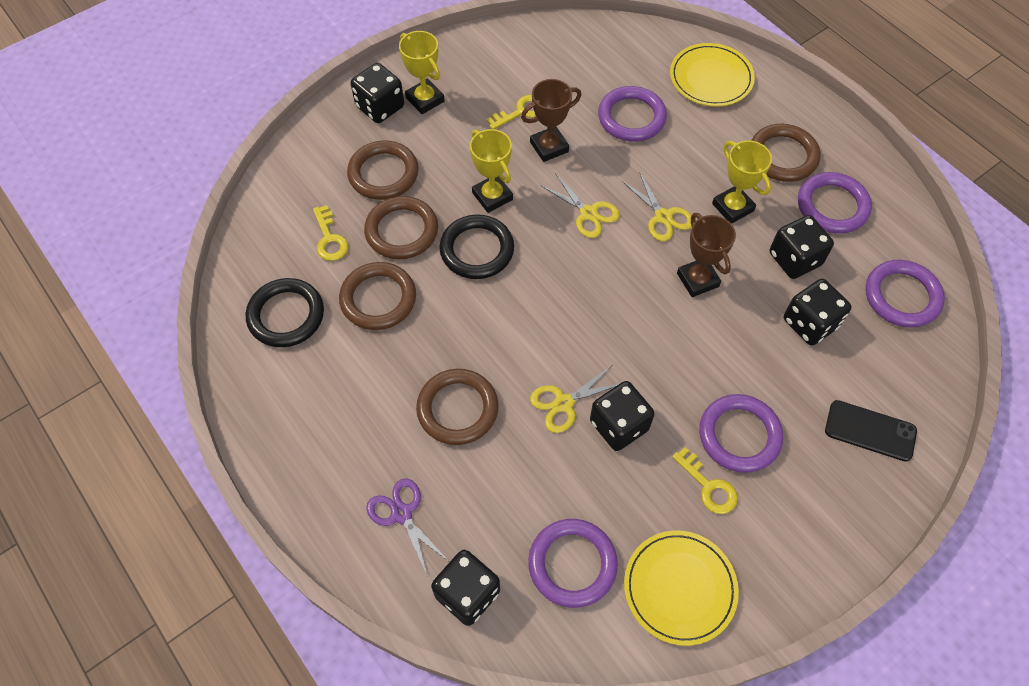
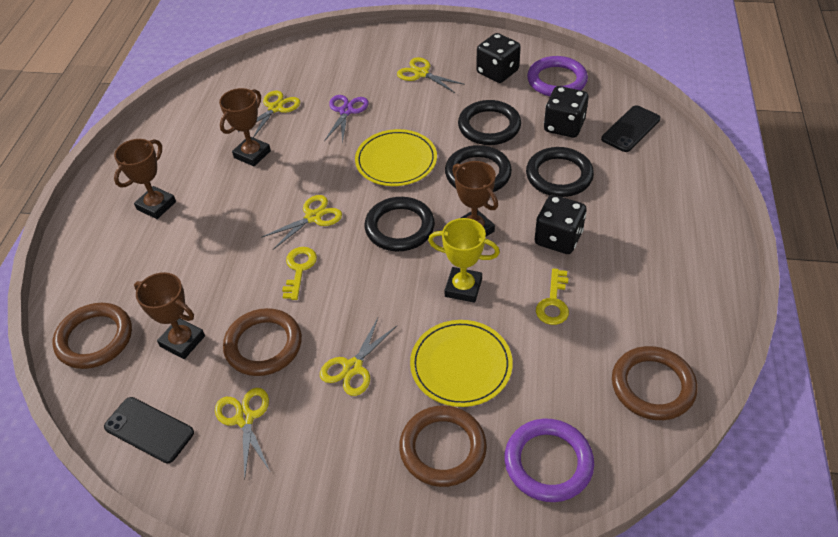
black dice: [351,63,404,123] [431,550,500,626] [590,381,654,451] [770,215,834,279] [784,279,852,346] = 5 -> [476,33,521,83] [535,195,587,254] [544,86,589,138] = 3
black phone: [825,400,917,462] = 1 -> [104,397,194,463] [601,105,660,152] = 2
black ring: [246,278,324,347] [439,214,514,279] = 2 -> [365,197,435,251] [445,145,512,192] [458,100,521,145] [526,147,594,197] = 4
brown ring: [339,262,416,330] [347,140,419,200] [364,196,438,259] [416,369,499,445] [751,124,820,182] = 5 -> [53,303,132,369] [223,308,302,376] [399,405,487,487] [612,346,698,420] = 4
brown trophy: [521,79,581,162] [677,213,736,297] = 2 -> [114,139,176,219] [134,272,205,359] [219,88,271,167] [452,161,498,237] = 4
purple ring: [528,519,618,608] [598,86,667,142] [699,394,783,473] [798,172,872,234] [865,260,945,328] = 5 -> [505,418,594,502] [527,56,588,96] = 2
yellow key: [313,205,348,261] [486,95,536,129] [672,447,738,514] = 3 -> [282,247,317,300] [536,268,569,325] = 2
yellow scissors: [530,366,619,433] [540,173,620,238] [622,171,692,241] = 3 -> [215,388,271,480] [238,91,300,138] [261,195,342,250] [320,318,397,396] [397,57,465,93] = 5
yellow trophy: [399,31,445,114] [470,129,513,213] [712,141,772,224] = 3 -> [428,218,500,303] = 1

